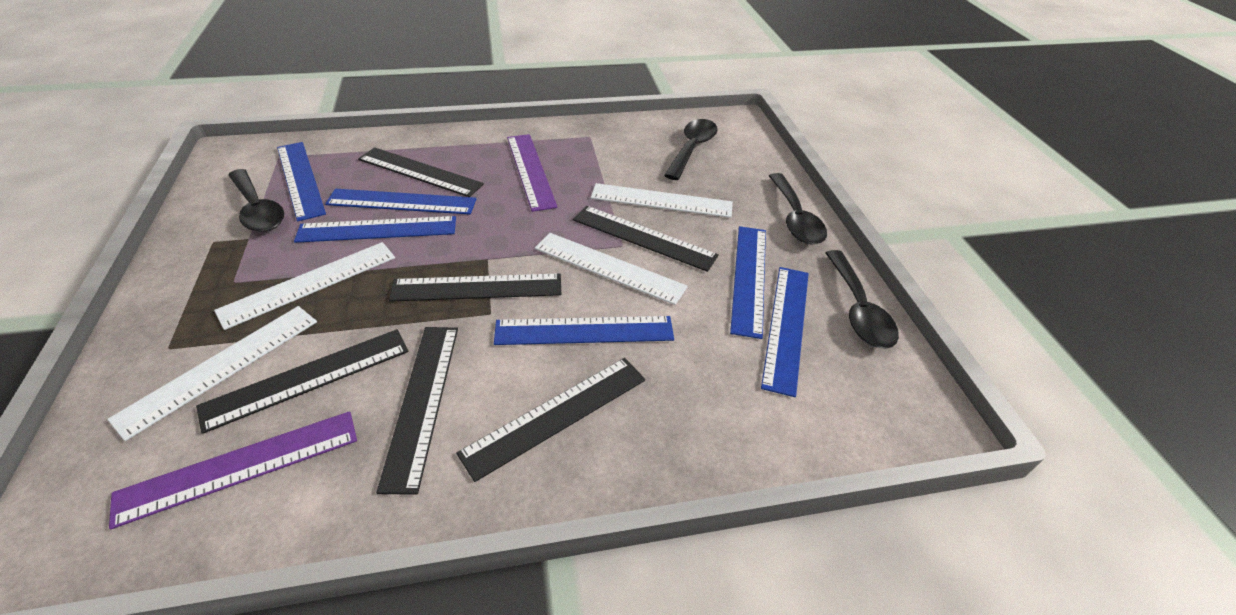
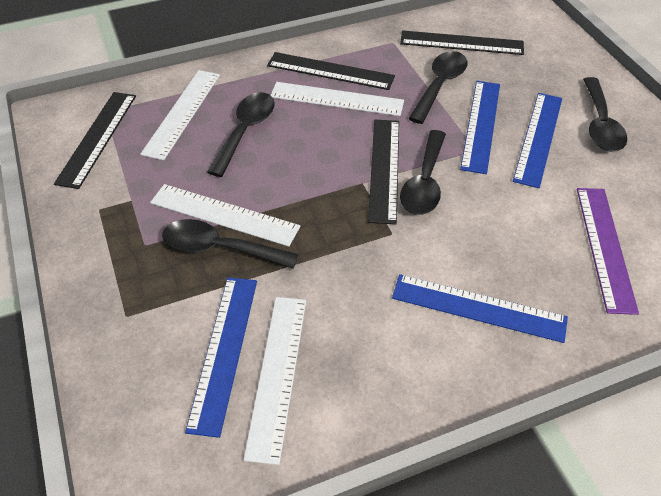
black ruler: [196,329,408,434] [358,147,484,197] [376,327,458,495] [389,273,561,302] [456,358,645,482] [573,206,719,272] = 6 -> [54,92,136,189] [267,52,395,90] [368,120,399,225] [400,31,524,55] = 4
black spoon: [228,169,284,232] [664,119,718,180] [769,173,827,245] [826,250,899,349] = 4 -> [162,219,299,269] [207,92,275,177] [400,130,446,215] [408,51,467,124] [583,77,627,152] = 5
blue ruler: [277,142,326,221] [294,216,456,243] [325,189,476,214] [494,316,674,345] [730,226,766,339] [761,267,809,397] = 6 -> [185,277,257,438] [392,274,568,343] [460,81,500,174] [513,93,562,188] = 4
purple ruler: [109,411,357,529] [507,134,558,212] = 2 -> [577,188,639,315] = 1

